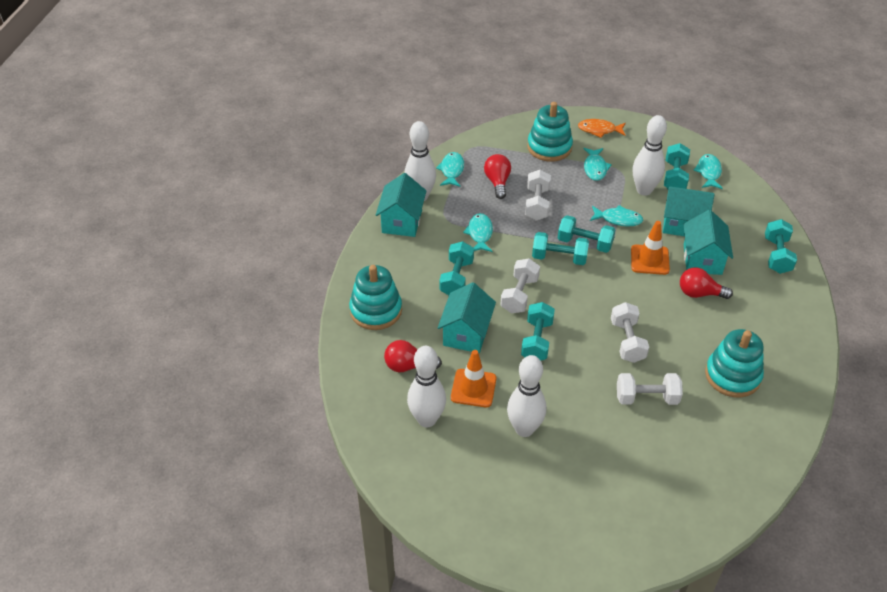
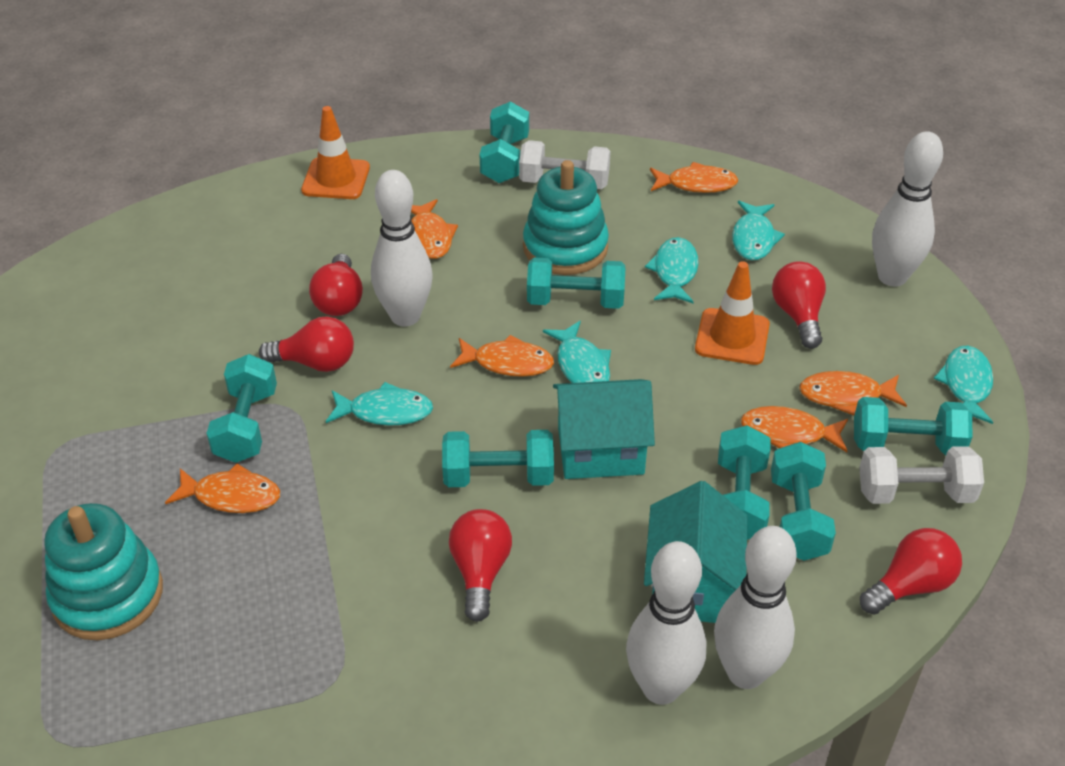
orange fish: [578,119,626,138] = 1 -> [165,463,280,513] [411,199,458,259] [450,335,554,377] [650,162,738,193] [741,406,848,452] [799,371,907,415] = 6
red light bulb: [384,340,442,372] [484,154,511,199] [680,267,733,299] = 3 -> [259,316,354,372] [309,254,363,316] [449,509,512,622] [772,261,826,349] [860,528,962,614] = 5
turquoise dumbbell: [439,241,474,295] [521,302,555,361] [532,232,589,265] [558,215,615,253] [664,143,690,189] [765,219,797,274] = 6 -> [206,354,277,463] [442,430,554,487] [479,101,529,183] [527,257,625,309] [718,425,771,540] [771,442,836,561] [854,397,972,456] = 7
turquoise house: [376,173,426,237] [438,282,496,353] [663,186,715,236] [683,210,733,275] = 4 -> [553,379,655,479] [644,481,747,623] = 2
turquoise stacking toy: [349,265,402,330] [527,102,573,162] [705,329,764,398] = 3 -> [44,503,163,640] [523,160,609,275] = 2
white dumbbell: [500,258,540,313] [525,170,551,221] [611,302,649,363] [617,373,683,405] = 4 -> [519,140,611,189] [859,446,984,504] = 2

